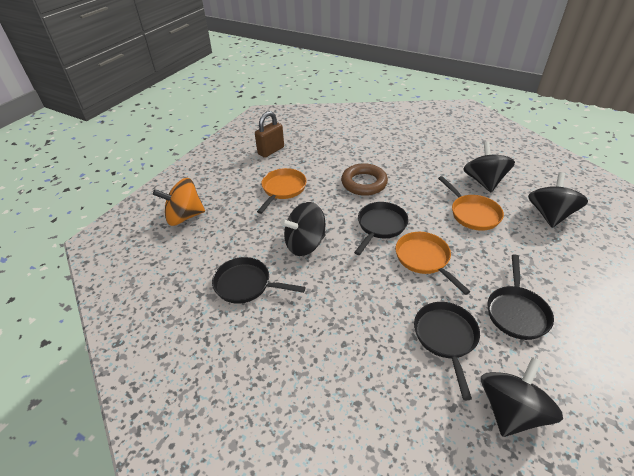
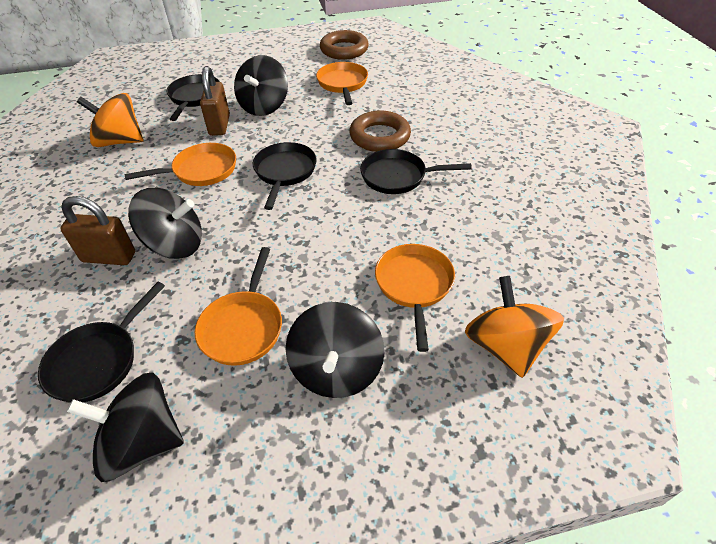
brown padlock: [255,111,284,158] = 1 -> [60,196,135,265] [200,66,230,136] = 2
brown ring: [341,163,388,196] = 1 -> [320,30,369,60] [349,111,411,152] = 2
orange pan: [257,168,307,214] [396,232,470,295] [438,176,504,231] = 3 -> [124,143,236,186] [195,247,282,366] [316,62,368,105] [375,244,455,352] = 4
orange spinning top: [153,178,205,226] = 1 -> [77,93,144,147] [465,276,564,378] = 2

